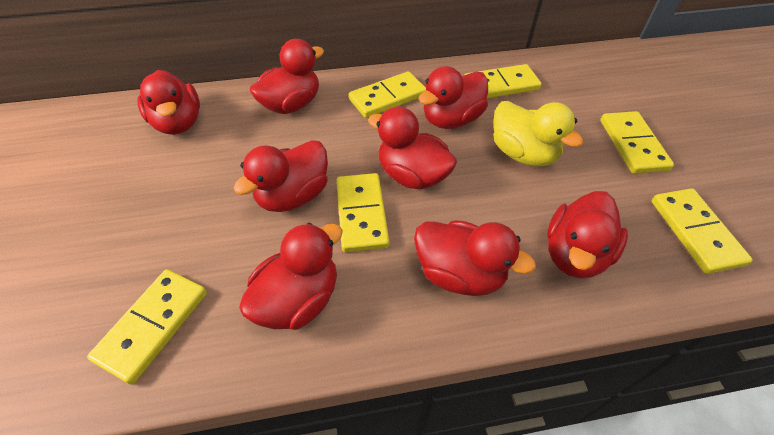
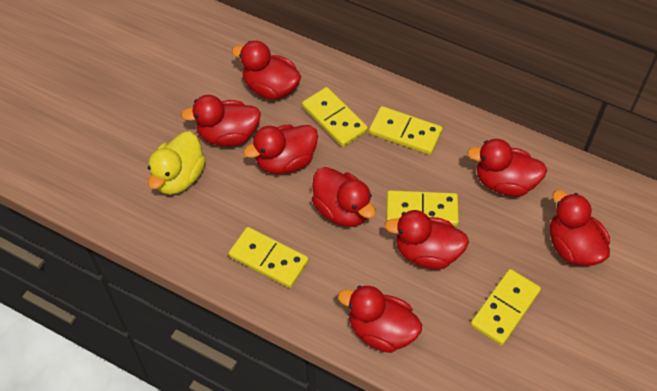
yellow domino: [87,270,207,384] [336,173,389,252] [349,71,426,118] [464,64,541,98] [600,111,674,174] [652,188,753,274] = 6 -> [229,227,309,288] [302,87,368,147] [369,106,443,155] [387,190,459,226] [471,269,541,345] = 5

